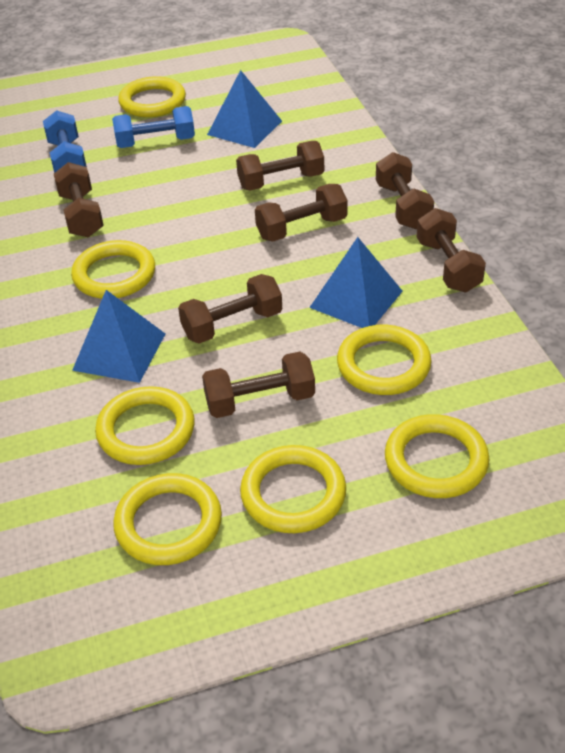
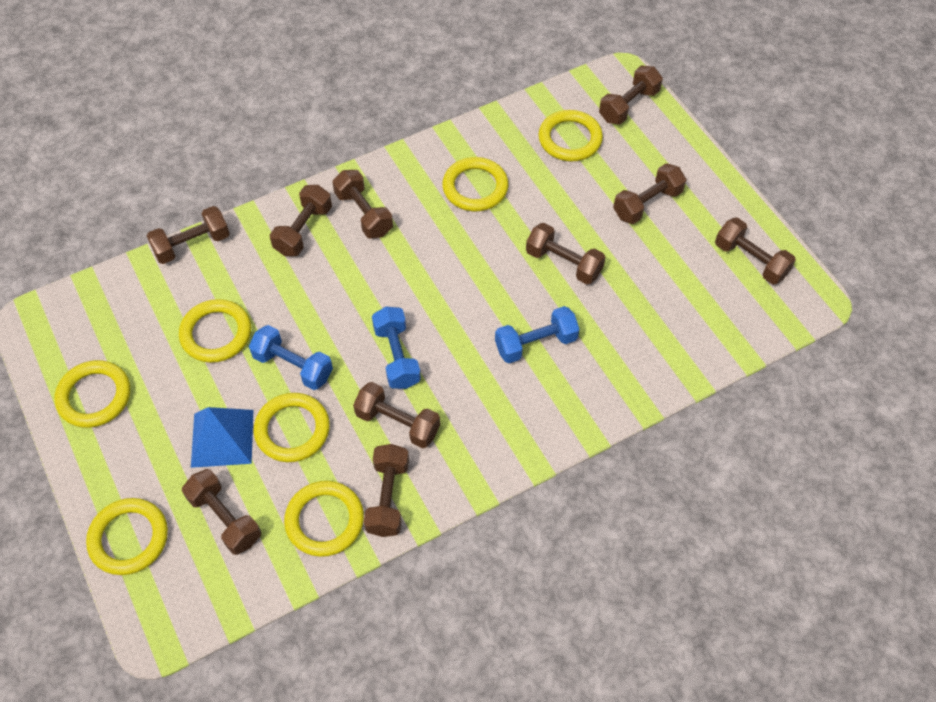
blue dumbbell: [43,110,87,173] [112,106,195,148] = 2 -> [249,325,333,390] [372,307,421,389] [495,306,579,363] = 3
blue pyramid: [72,290,165,383] [207,70,282,148] [309,237,403,328] = 3 -> [191,407,253,468] = 1
brown dumbbell: [54,162,104,237] [178,274,282,344] [202,352,315,418] [236,141,324,190] [255,184,348,242] [376,152,434,229] [417,208,486,292] = 7 -> [147,206,230,264] [182,469,261,555] [270,185,332,256] [332,170,393,238] [353,382,440,448] [364,444,409,537] [526,223,605,284] [599,65,663,125] [613,163,686,224] [715,217,796,285] = 10

